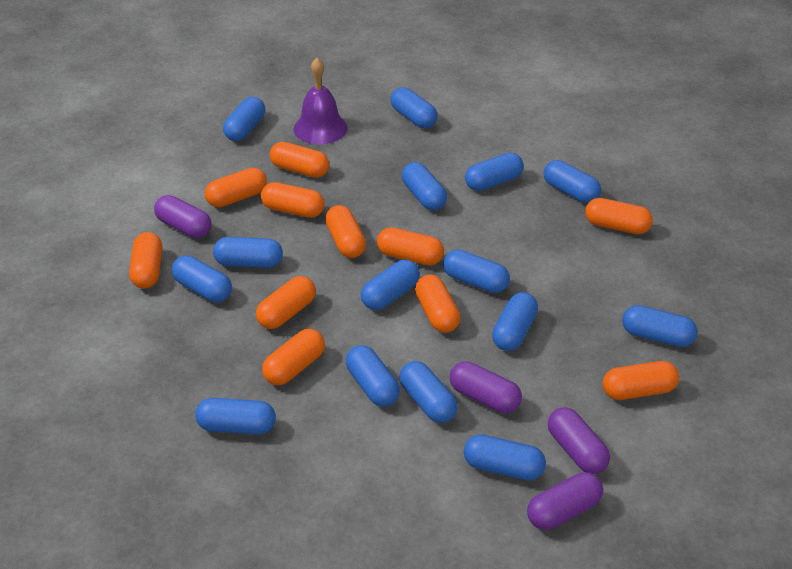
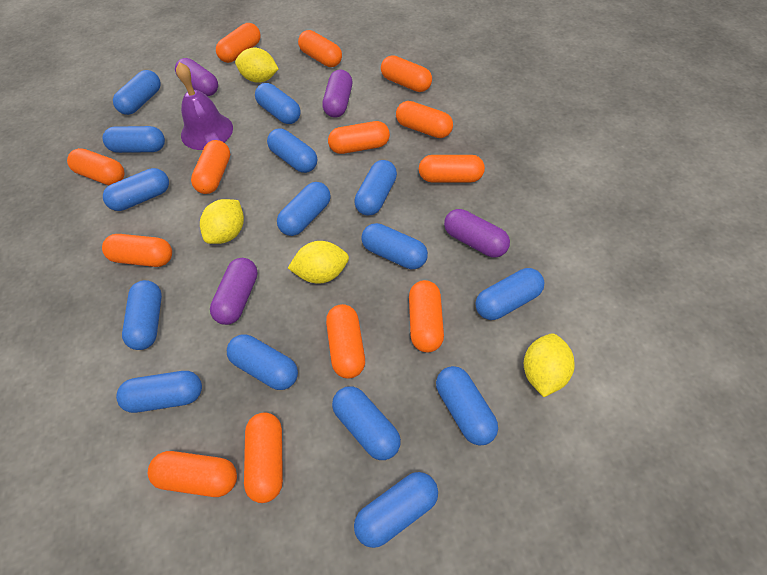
orange capsule: [129,232,162,288] [205,168,267,207] [256,276,316,329] [261,182,325,218] [262,329,325,385] [270,142,329,178] [325,205,366,258] [377,227,444,266] [415,274,460,333] [585,198,653,234] [602,361,679,400] = 11 -> [67,148,124,185] [102,234,172,267] [148,451,237,497] [191,140,230,194] [216,23,261,63] [244,412,283,503] [298,30,342,67] [326,304,365,378] [328,121,390,154] [381,55,432,92] [396,101,453,138] [409,280,444,352] [419,155,485,183] = 13
yellow lemon: none = 0 -> [200,199,244,244] [235,48,279,83] [288,241,349,284] [524,333,575,397] = 4

